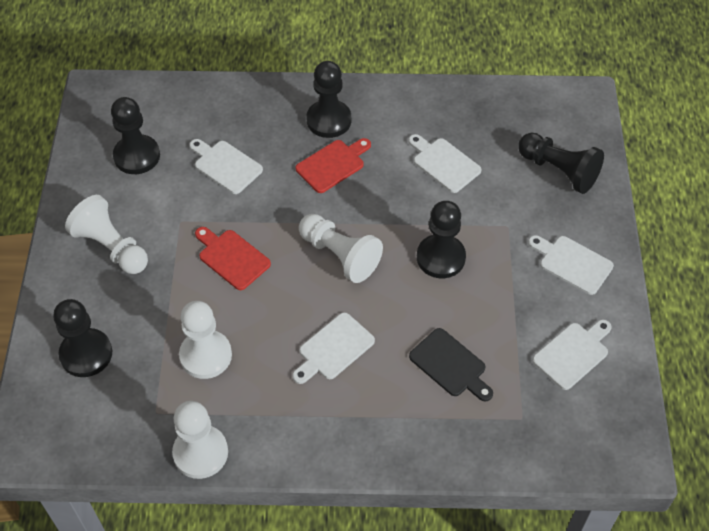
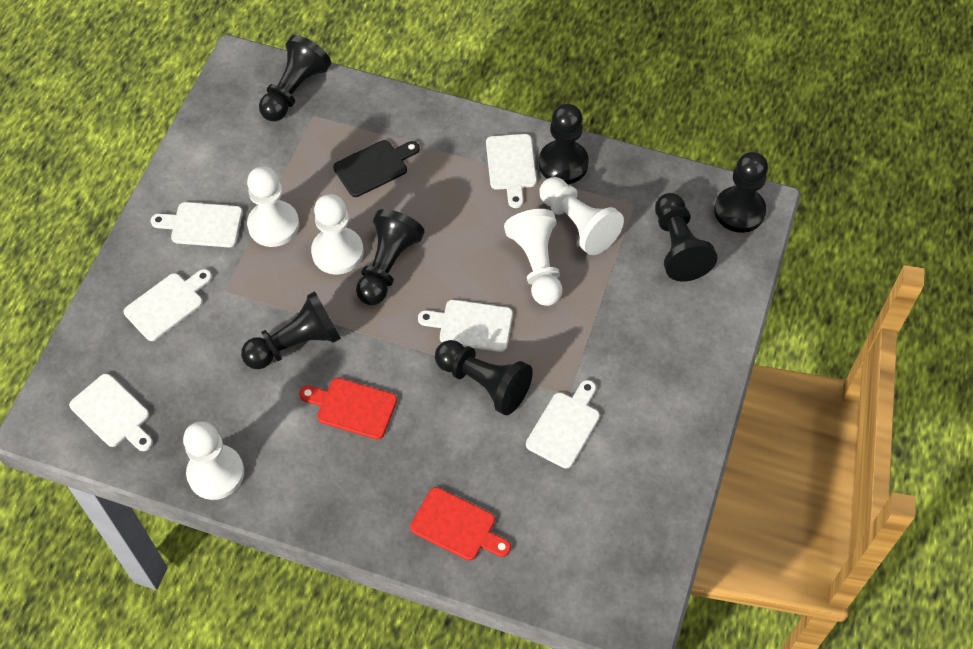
black pawn: [53,299,112,377] [111,97,160,174] [307,61,351,138] [417,201,466,278] [518,133,604,194] = 5 -> [241,291,341,369] [259,35,331,121] [356,209,425,305] [435,340,533,415] [539,104,589,184] [655,193,717,282] [714,152,768,233] = 7
white cutting board: [189,139,263,194] [293,312,375,384] [408,134,481,193] [528,235,614,295] [532,319,612,390] = 5 -> [69,374,153,451] [124,269,212,341] [151,202,243,247] [418,300,513,352] [486,134,537,208] [526,380,600,469] = 6
white pawn: [65,195,148,274] [172,401,228,479] [179,301,232,379] [299,214,383,283] = 4 -> [183,422,244,500] [247,166,299,247] [311,194,364,275] [504,209,562,306] [539,177,624,255] = 5

